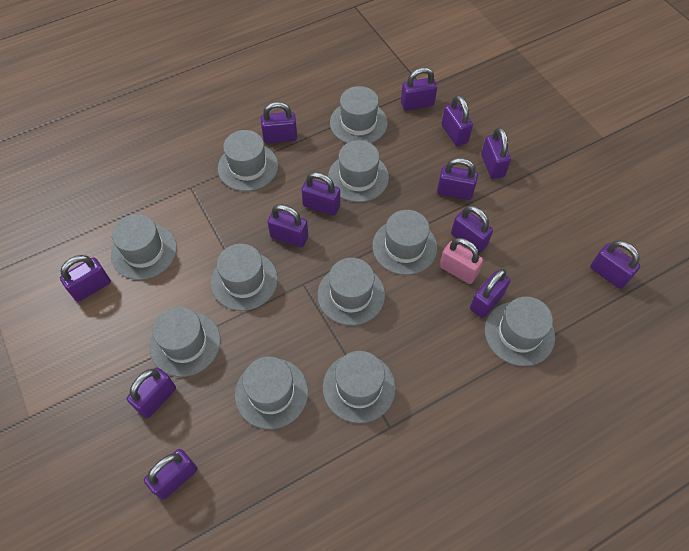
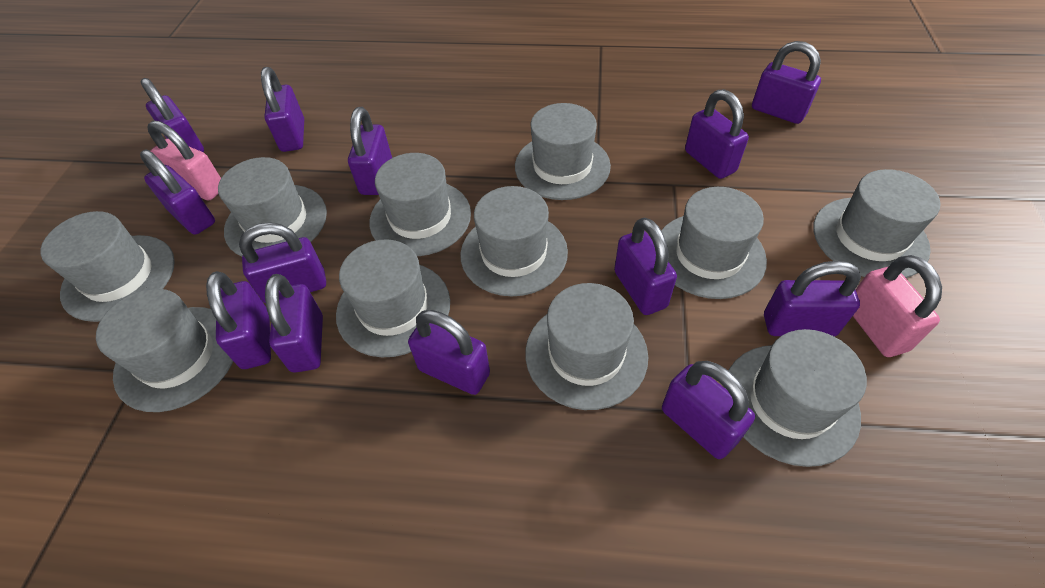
pink padlock: [440,238,484,284] = 1 -> [147,121,221,200] [853,255,942,357] = 2

